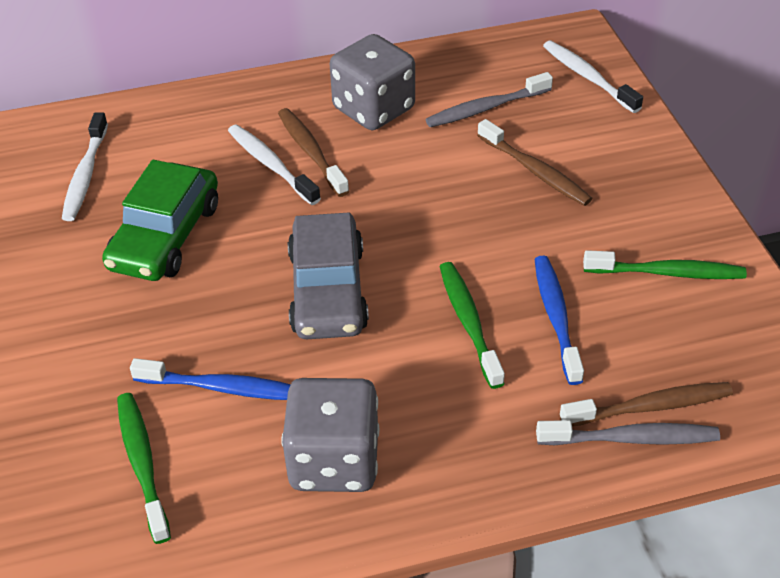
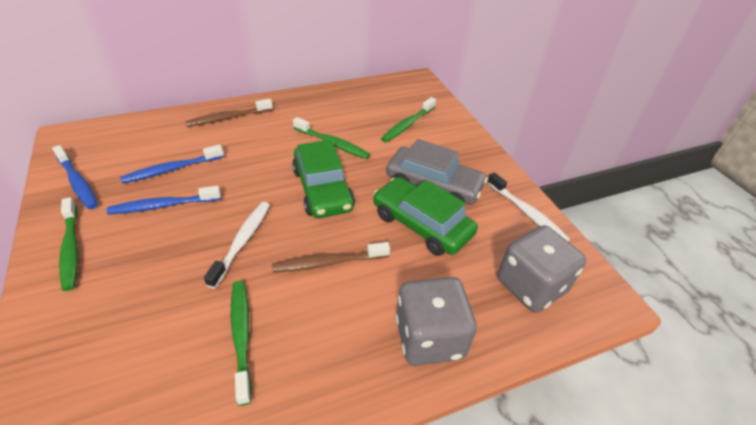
blue toothbrush: [130,358,291,400] [535,256,584,385] = 2 -> [52,145,98,210] [107,186,221,215] [120,144,224,184] = 3
brown toothbrush: [278,108,349,197] [477,119,593,206] [560,382,733,427] = 3 -> [185,99,273,127] [272,242,390,272] = 2
green car: [102,160,218,281] = 1 -> [292,140,355,218] [373,177,478,256] = 2
green toothbrush: [117,393,171,544] [439,262,505,389] [583,250,747,279] = 3 -> [59,197,78,291] [231,281,252,406] [293,117,370,159] [381,97,436,143] = 4
grey toothbrush: [425,72,553,127] [536,420,720,445] = 2 -> none = 0
white toothbrush: [62,112,108,221] [228,125,321,205] [543,41,643,113] = 3 -> [204,202,270,288] [487,172,570,241] = 2

